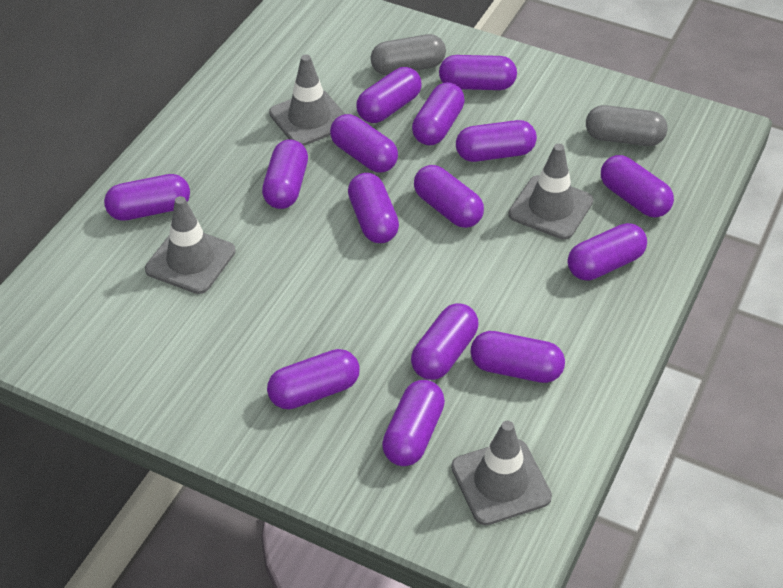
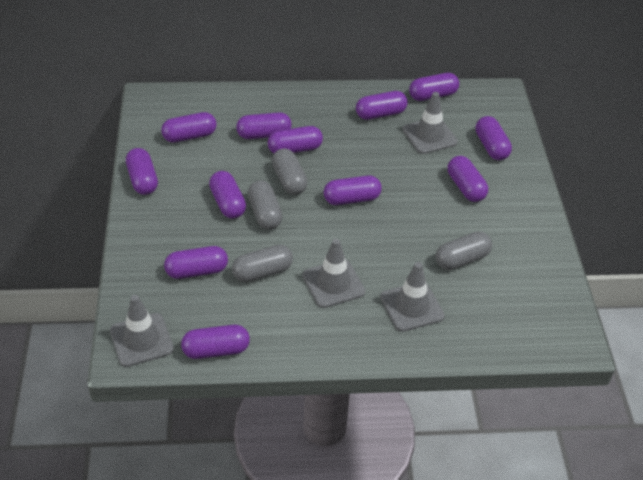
grey capsule: [371,34,446,75] [586,105,667,146] = 2 -> [232,245,293,282] [248,180,283,229] [272,148,307,195] [436,232,492,270] = 4
purple capsule: [104,174,190,221] [262,140,308,209] [267,349,360,409] [330,114,398,173] [348,173,399,243] [356,67,422,123] [382,380,445,466] [411,303,478,380] [412,82,465,146] [414,165,484,228] [439,55,517,90] [456,120,537,162] [471,331,565,383] [568,223,647,280] [601,155,674,218] = 15 -> [126,148,158,195] [161,112,217,143] [164,246,228,279] [181,325,250,359] [209,171,246,219] [236,112,292,139] [268,126,323,153] [324,176,382,205] [356,91,407,120] [409,73,459,101] [448,156,488,202] [476,116,512,160] = 12

